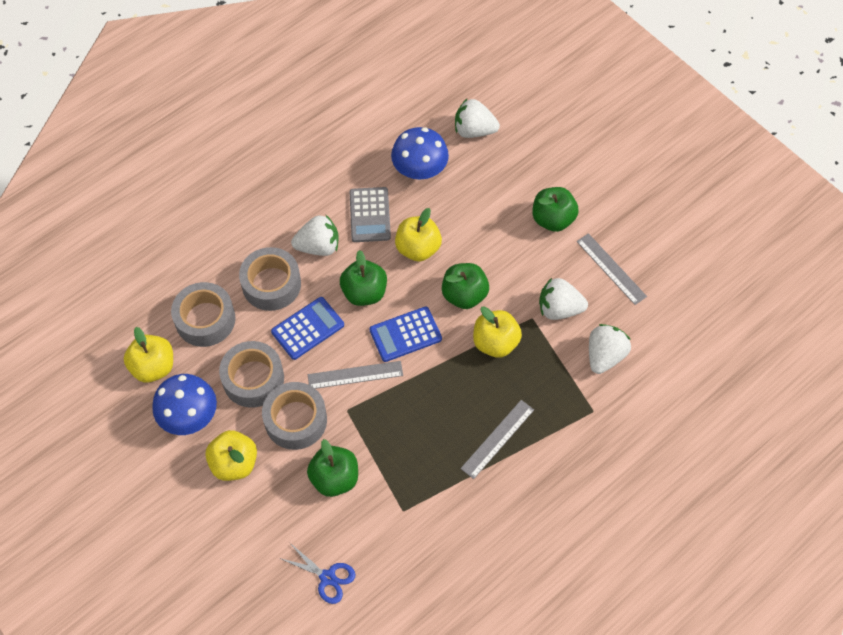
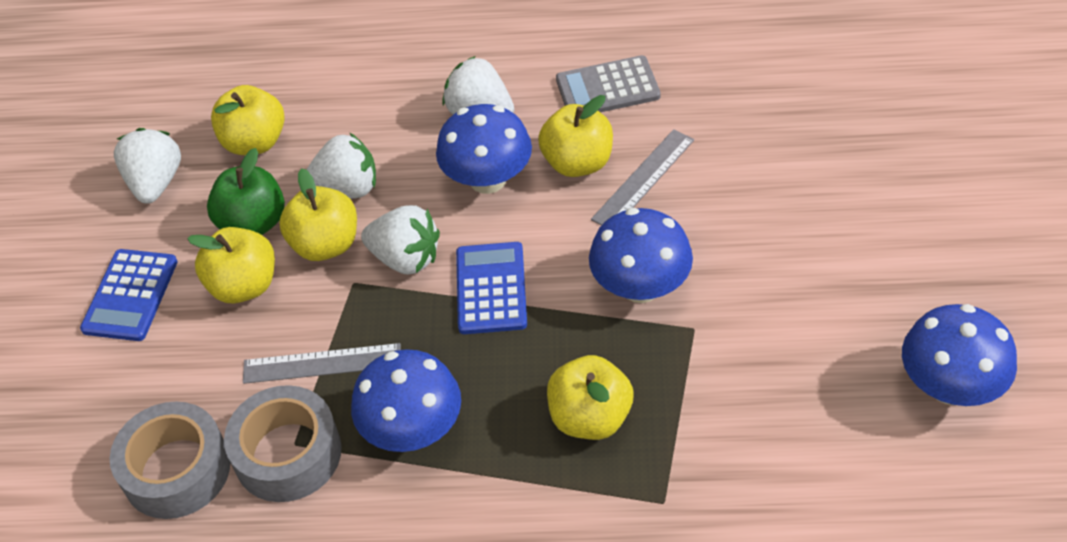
blue mushroom: [152,374,217,435] [391,127,449,180] = 2 -> [351,349,461,452] [436,104,532,194] [589,208,693,303] [902,304,1017,406] = 4
blue scissors: [279,543,355,604] = 1 -> none = 0
green apple: [307,439,358,497] [340,250,387,306] [442,263,489,309] [533,187,579,232] = 4 -> [207,148,285,235] = 1
grey ruler: [308,361,403,389] [461,400,534,479] [577,233,647,305] = 3 -> [243,343,401,384] [591,129,694,225] = 2
grey tape: [171,282,236,347] [219,341,284,408] [239,247,301,311] [262,382,327,450] = 4 -> [110,402,230,519] [224,385,342,502] = 2
yellow apple: [124,327,173,383] [205,430,257,481] [395,208,442,262] [473,306,522,358] = 4 -> [187,227,275,304] [211,85,285,155] [279,168,357,261] [538,95,613,177] [547,355,634,440] = 5

